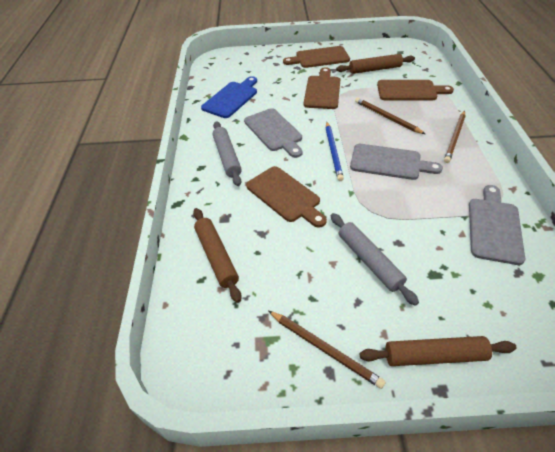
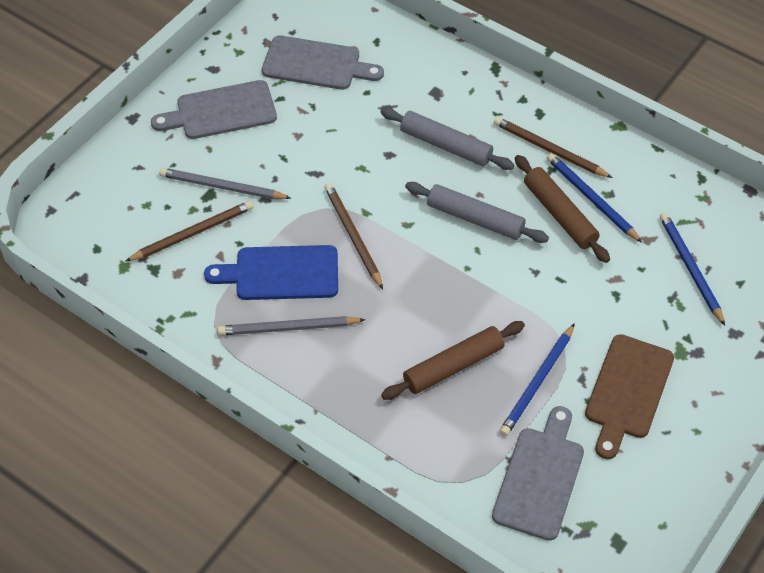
blue pencil: [326,122,344,181] = 1 -> [499,323,575,436] [547,153,642,243] [660,212,725,326] = 3
brown cutting board: [246,166,327,228] [283,46,350,68] [304,67,340,109] [377,80,454,100] = 4 -> [585,334,674,459] = 1
brown rolling pin: [193,208,242,303] [336,54,415,74] [360,336,517,366] = 3 -> [381,321,525,400] [515,155,610,263] = 2
grey pencil: none = 0 -> [159,168,291,199] [218,316,365,336] = 2

